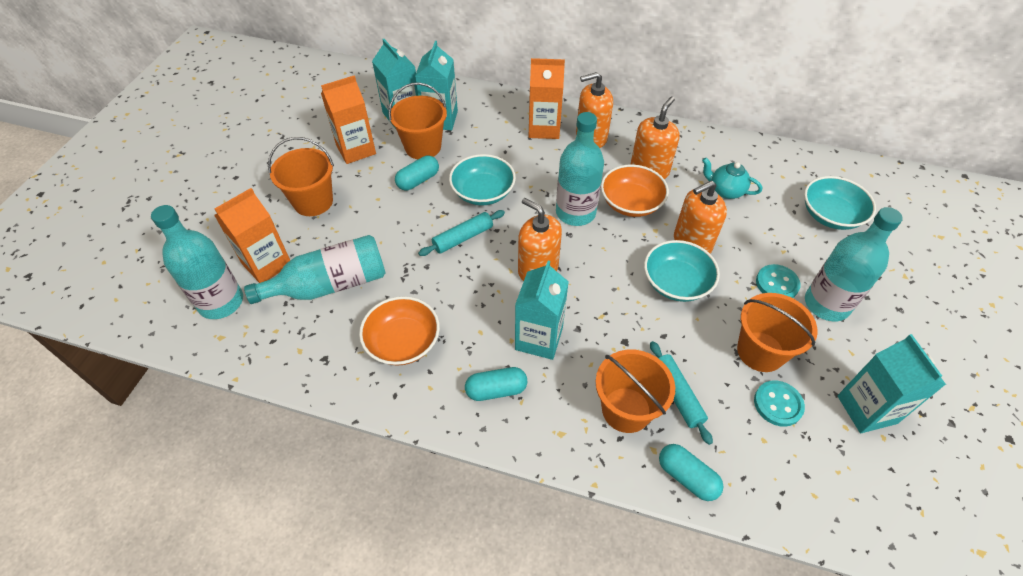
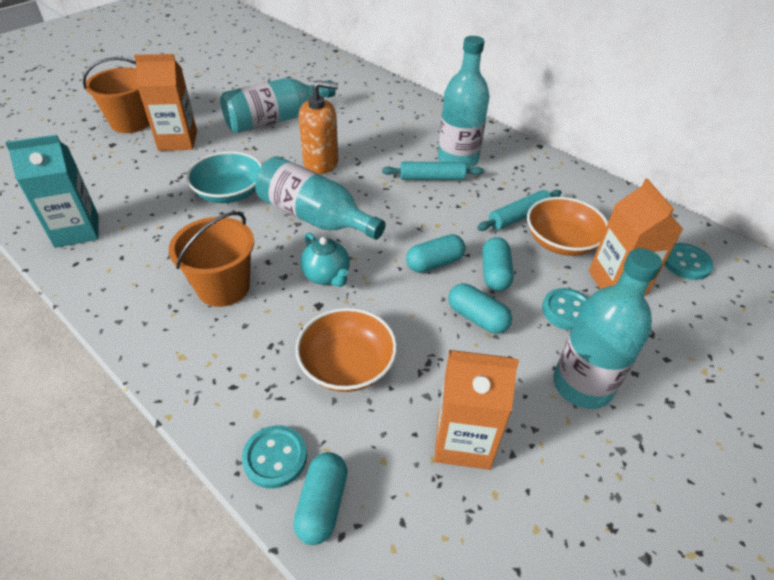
orange bucket: [268,137,334,216] [389,82,447,159] [596,350,675,433] [737,293,818,372] = 4 -> [83,57,149,133] [169,212,254,307] = 2
orange soap dispenser: [518,198,562,281] [576,72,613,148] [631,96,680,179] [674,181,727,253] = 4 -> [299,80,338,174] = 1
turquoise bowl: [449,154,516,205] [644,240,720,302] [804,176,876,230] = 3 -> [186,151,262,203] = 1
turquoise button: [754,380,805,427] [756,264,801,298] = 2 -> [242,425,307,489] [542,288,588,331] [664,243,714,280] = 3
turquoise capsule: [395,156,439,191] [465,367,527,401] [659,444,723,501] = 3 -> [293,452,347,545] [406,234,466,273] [448,283,512,334] [482,237,514,291] = 4
turquoise carton: [372,39,418,129] [415,41,458,130] [515,261,569,360] [837,334,946,433] = 4 -> [5,134,98,248] = 1

